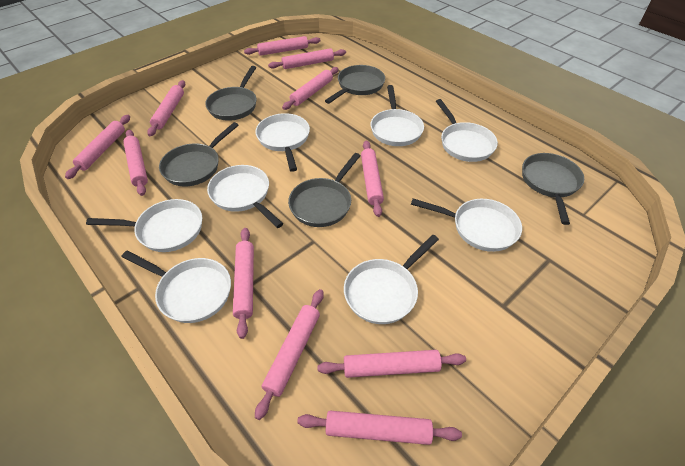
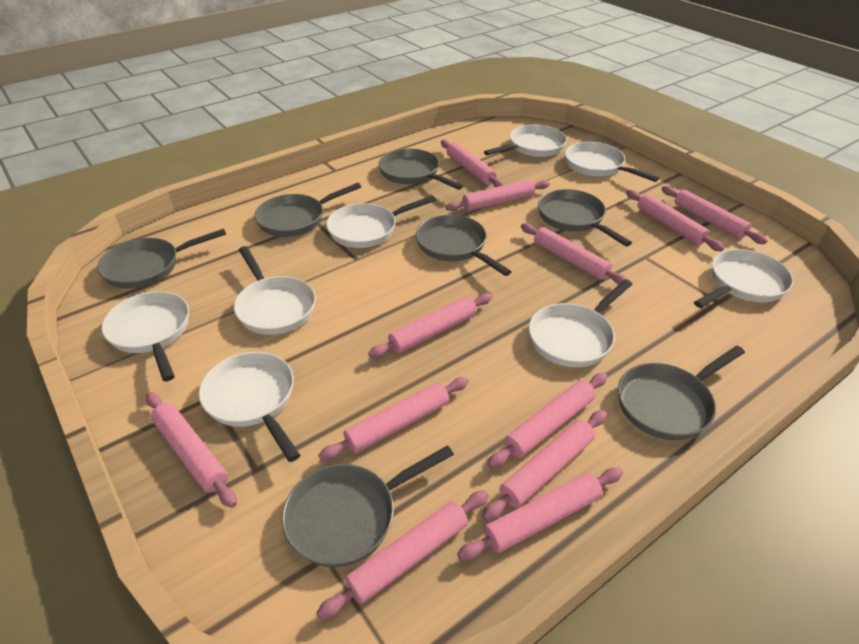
grey pan: [159,122,239,186] [205,66,257,121] [288,153,360,227] [325,65,385,104] [522,153,584,225] = 5 -> [97,229,226,289] [254,183,361,237] [282,445,454,567] [379,149,463,190] [416,215,512,276] [538,189,632,247] [618,346,745,440] = 7
pink rolling pin: [65,115,130,179] [123,130,148,196] [147,80,185,136] [233,228,254,339] [244,36,321,56] [255,289,324,420] [268,48,346,69] [282,67,339,110] [297,411,462,445] [317,350,466,378] [361,141,384,217] = 11 -> [146,392,237,508] [317,490,489,620] [318,377,469,461] [368,293,492,358] [441,140,504,187] [445,180,550,211] [457,467,623,561] [482,410,607,522] [487,373,607,469] [521,223,627,285] [626,190,724,251] [662,186,768,244] = 12

